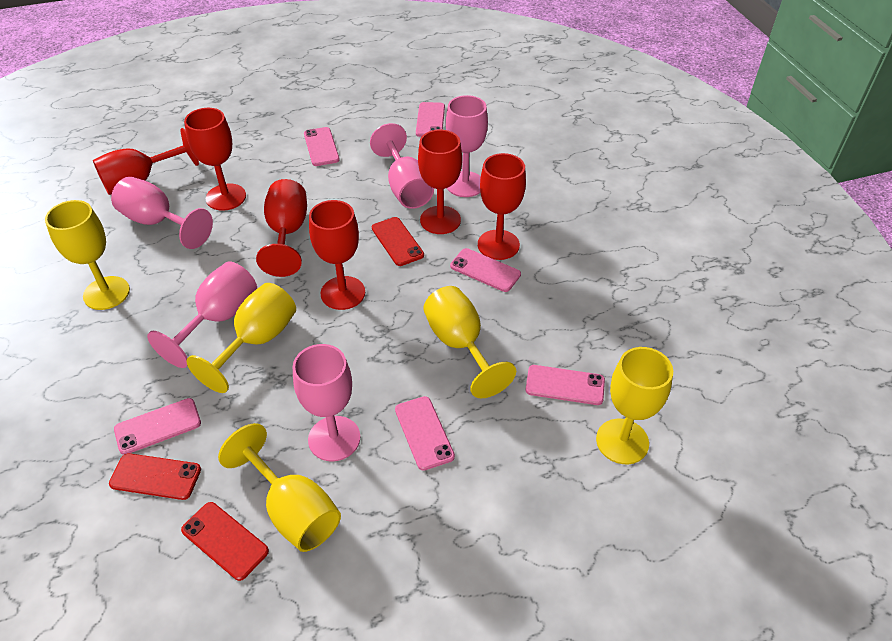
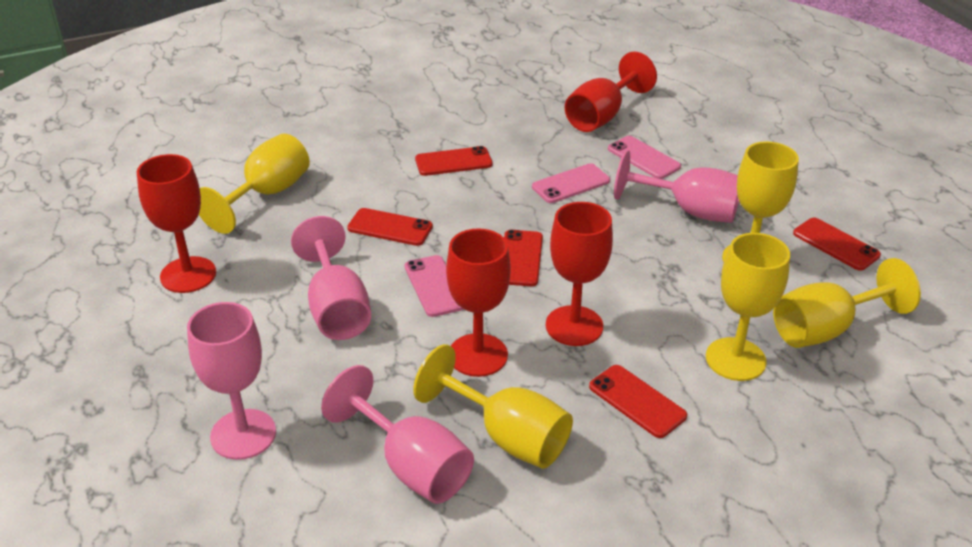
pink goblet: [111,177,213,249] [147,262,257,368] [293,344,360,461] [370,123,434,209] [446,95,488,197] = 5 -> [187,302,276,460] [291,216,371,340] [321,365,474,504] [614,150,739,223] = 4
pink phone: [114,398,201,455] [304,127,340,166] [395,396,455,471] [416,102,445,137] [450,248,521,292] [526,365,605,405] = 6 -> [405,255,464,317] [532,163,610,203] [608,136,681,179] = 3
red goblet: [93,128,199,195] [184,108,246,211] [256,179,307,277] [309,200,365,310] [418,130,462,234] [478,153,526,260] = 6 -> [137,154,216,293] [446,228,511,377] [546,202,613,346] [565,52,657,132] = 4
red phone: [109,453,201,500] [181,502,269,581] [372,217,424,266] = 3 -> [347,208,433,246] [415,146,493,176] [504,230,543,286] [589,365,687,438] [793,217,881,271] = 5

